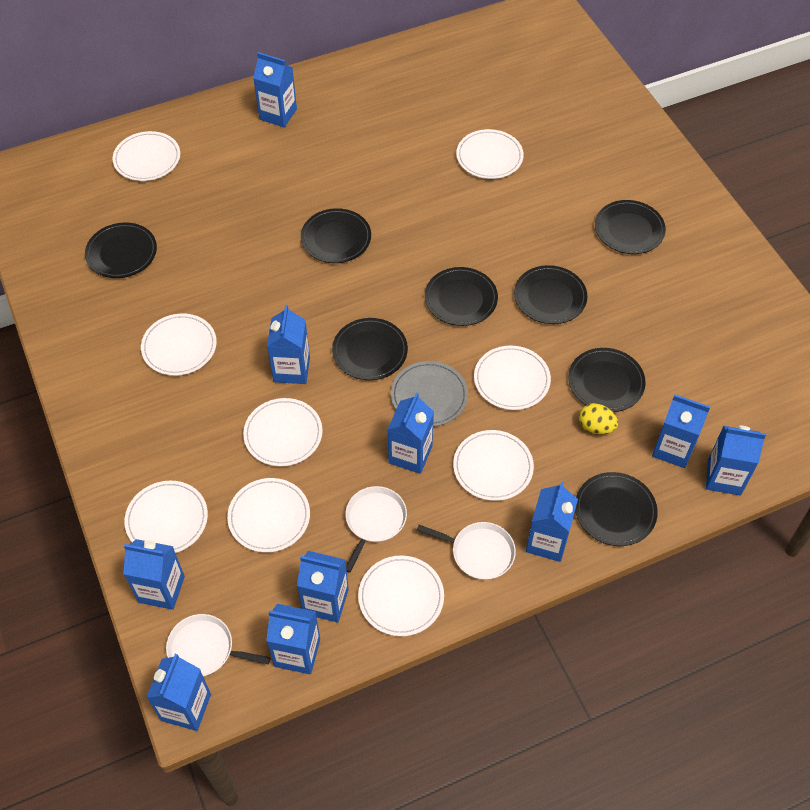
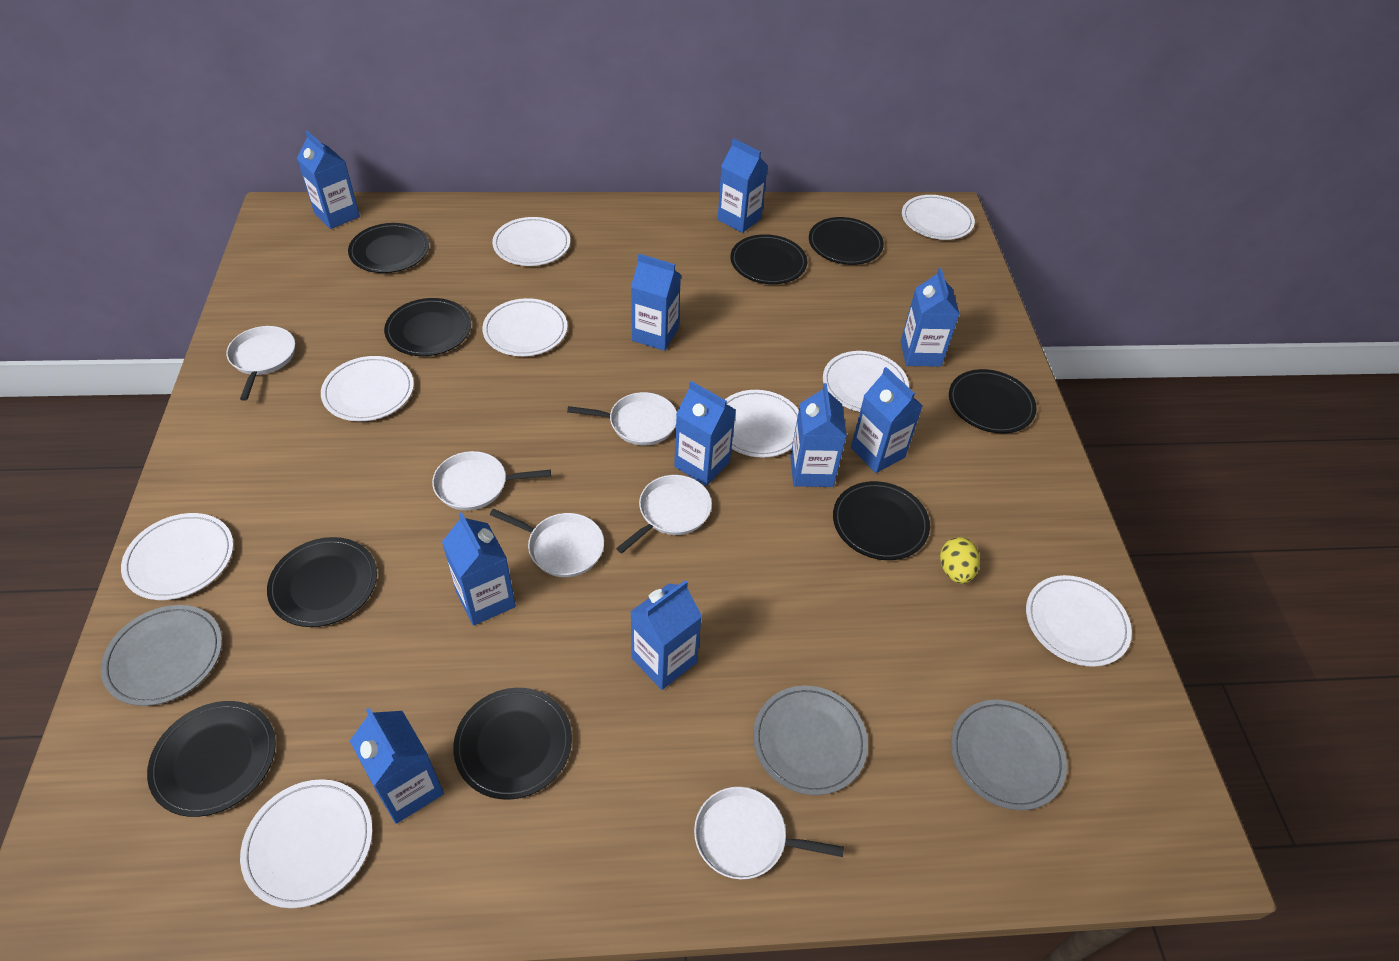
black plate: [85,222,157,278] [301,208,371,263] [332,318,408,380] [425,267,498,326] [514,265,587,324] [568,348,646,412] [575,472,658,546] [595,200,666,254] = 8 -> [147,701,276,817] [267,537,377,627] [348,223,429,273] [384,298,471,356] [453,688,572,800] [730,234,807,284] [809,217,884,265] [833,481,930,560] [949,369,1037,433] = 9
grey plate: [391,361,468,427] = 1 -> [101,605,222,706] [753,686,868,795] [951,700,1067,810] = 3
white pan: [166,614,271,676] [345,486,407,573] [417,522,516,580] = 3 -> [226,326,295,401] [432,451,551,510] [490,509,604,577] [567,392,677,445] [616,475,712,553] [694,787,844,879] = 6

